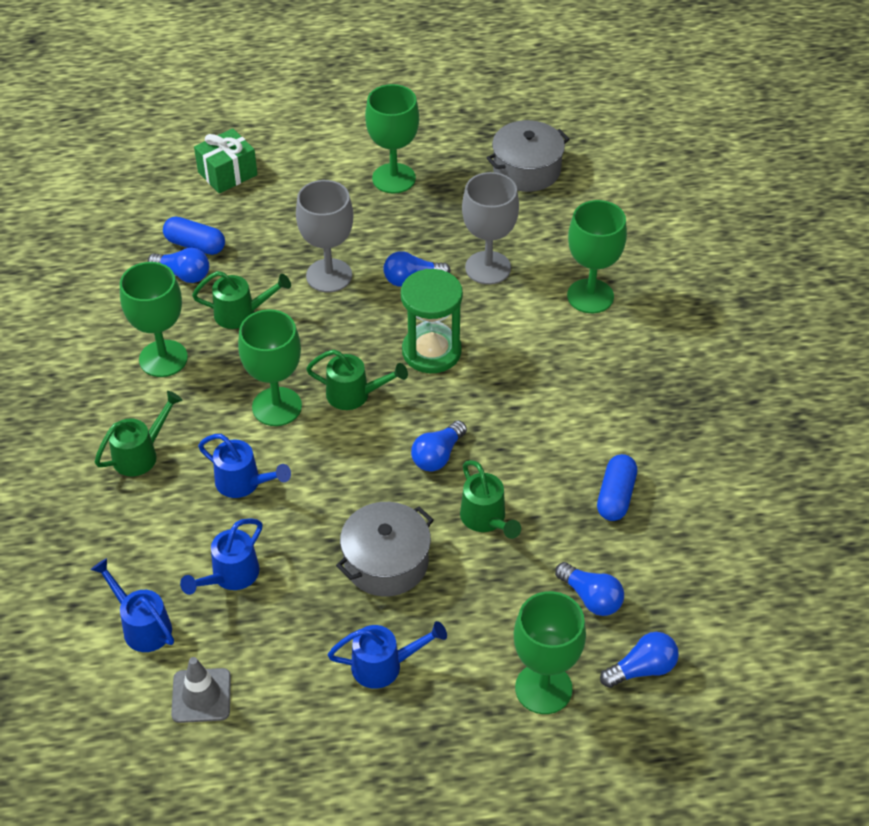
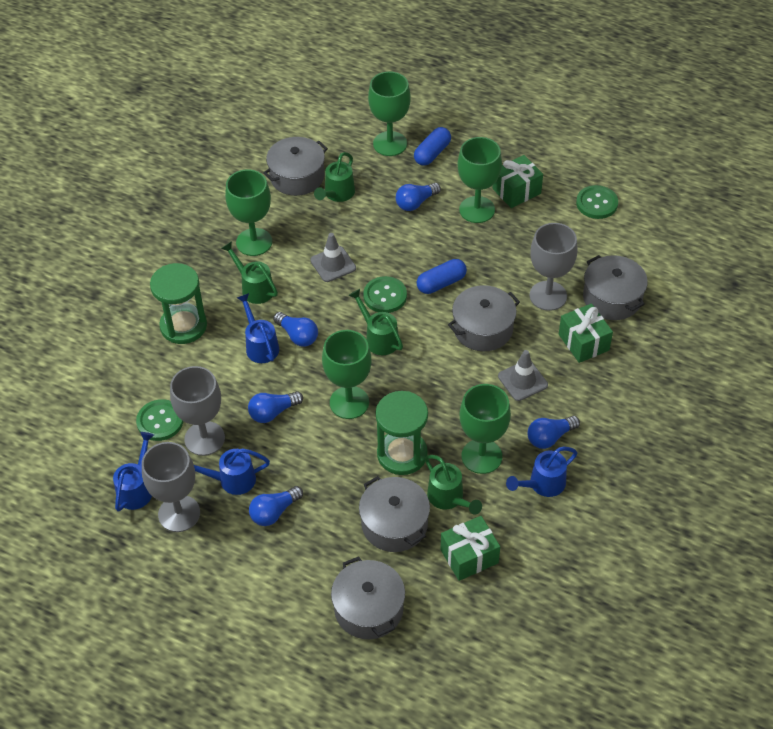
green button: none = 0 -> [136,399,183,441] [363,276,407,313] [576,185,618,219] = 3
green gift: [194,128,257,193] = 1 -> [441,516,500,581] [493,155,543,208] [559,304,613,363] = 3
green hourglass: [401,269,463,373] = 1 -> [150,263,207,344] [376,391,428,475] = 2
grey goblet: [296,180,353,292] [462,172,519,285] = 2 -> [142,442,200,532] [170,366,225,456] [530,223,578,311] = 3
grey pot: [336,502,434,597] [486,120,570,192] = 2 -> [263,137,328,196] [331,556,405,639] [359,476,430,552] [448,285,520,351] [583,255,648,320] = 5
grey traffic cone: [171,657,231,723] = 1 -> [310,233,356,282] [498,350,548,401] = 2

